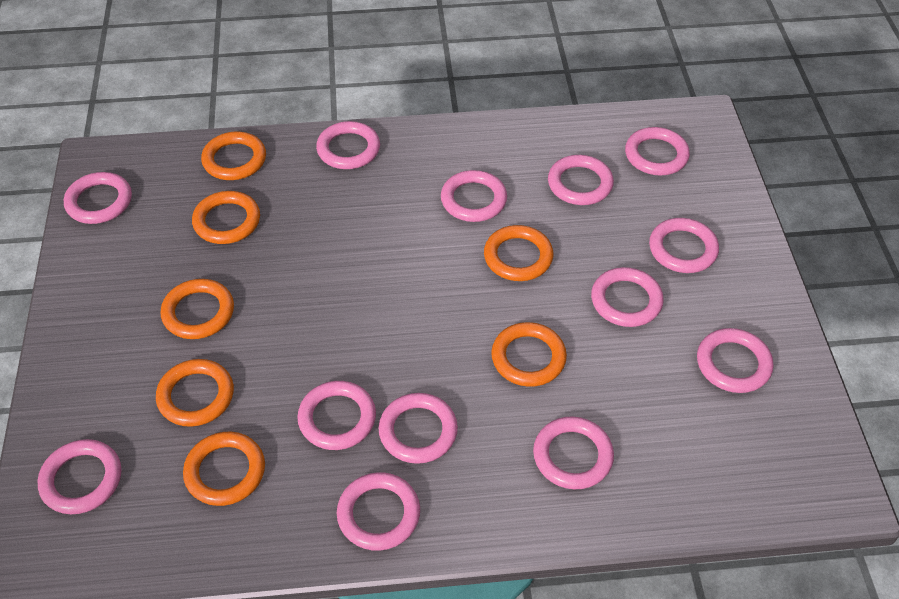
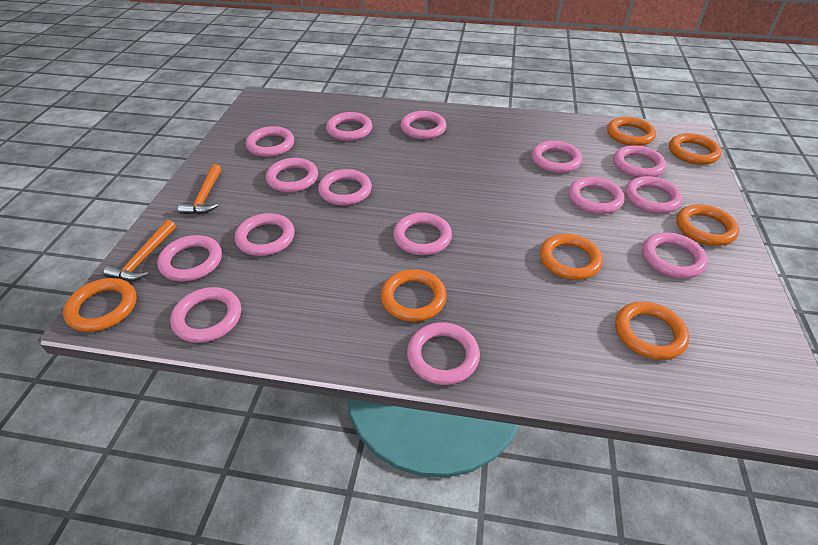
orange hammer: none = 0 -> [103,220,176,281] [178,164,221,214] = 2
pink ring: [37,439,121,514] [64,172,132,224] [297,381,376,450] [316,121,380,169] [337,472,420,551] [379,393,458,464] [441,170,507,222] [533,417,614,489] [548,155,614,205] [591,267,664,327] [625,127,690,175] [649,218,719,273] [697,328,774,393] = 13 -> [157,235,222,282] [170,287,241,343] [235,213,295,256] [246,126,294,157] [266,158,318,193] [318,169,372,206] [326,112,372,141] [393,213,452,255] [400,111,447,139] [407,322,480,385] [532,141,582,173] [568,177,624,214] [613,145,666,178] [625,176,683,214] [642,233,708,279] = 15

